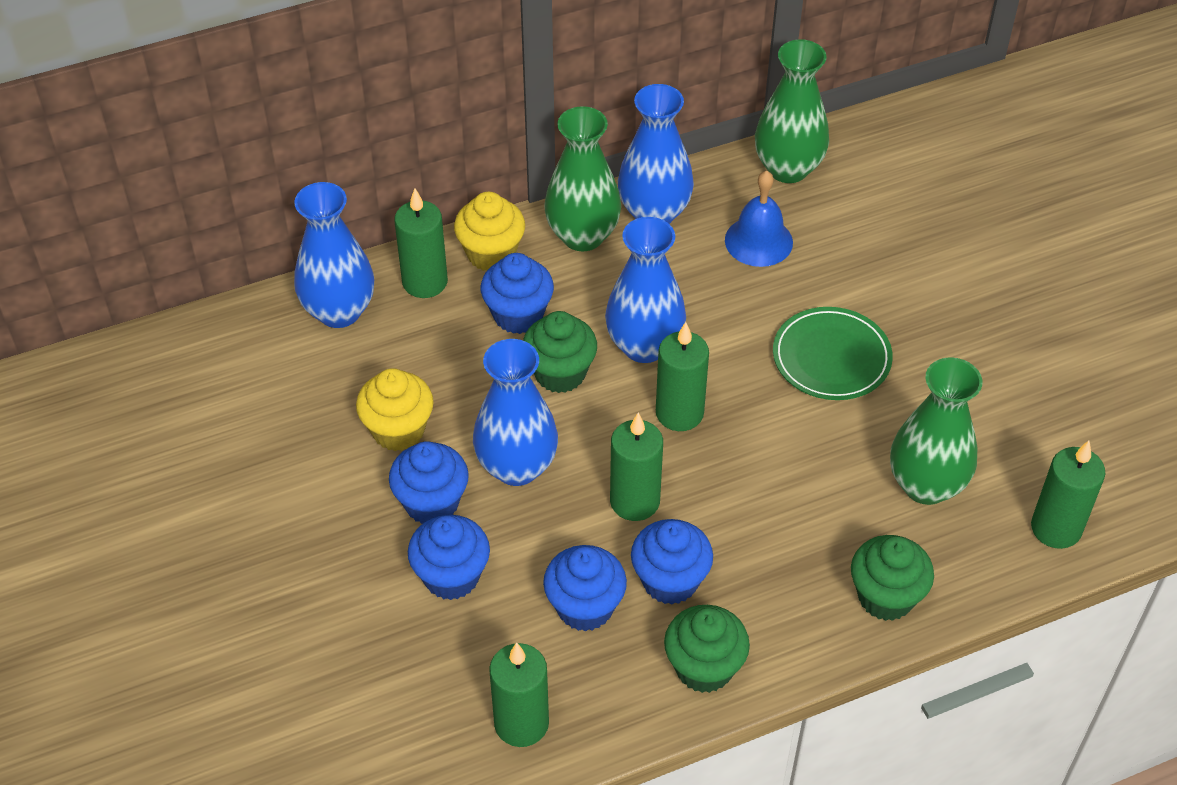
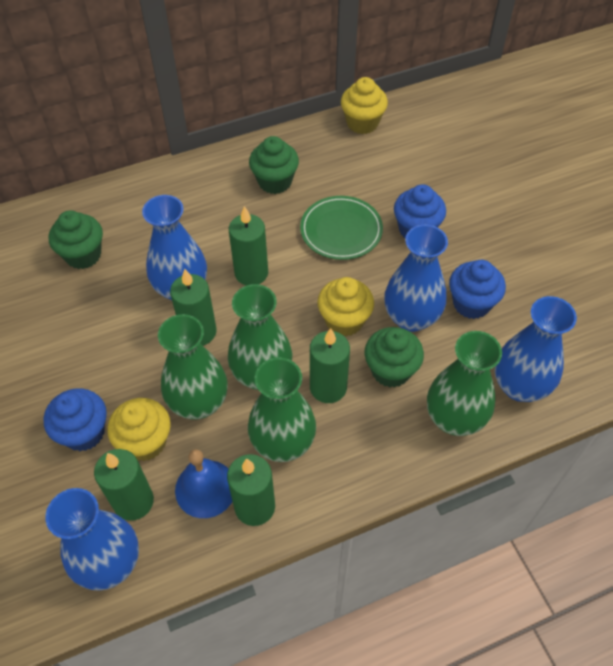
blue cupcake: [389,441,469,524] [408,515,490,600] [481,253,554,334] [543,545,627,632] [631,519,713,605] = 5 -> [44,388,107,451] [394,184,446,238] [449,260,506,319] = 3
green vase: [544,106,621,251] [755,39,829,183] [890,357,982,505] = 3 -> [158,314,228,420] [228,284,292,390] [248,357,316,462] [427,331,502,436] = 4
yellow cupcake: [356,368,434,451] [454,192,525,271] = 2 -> [107,398,171,461] [317,277,374,337] [341,77,388,134] = 3

